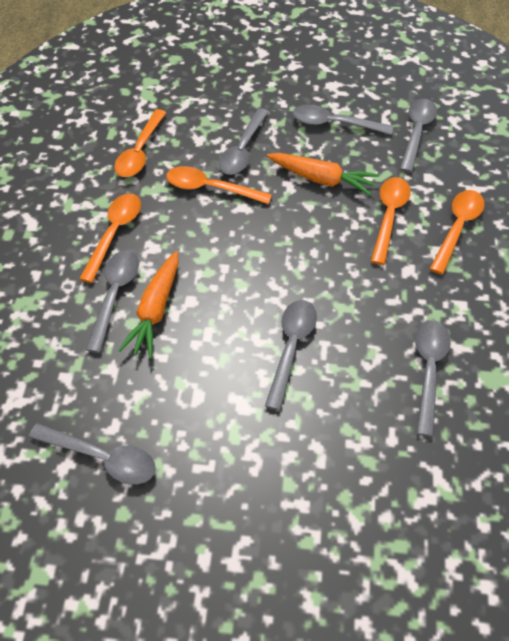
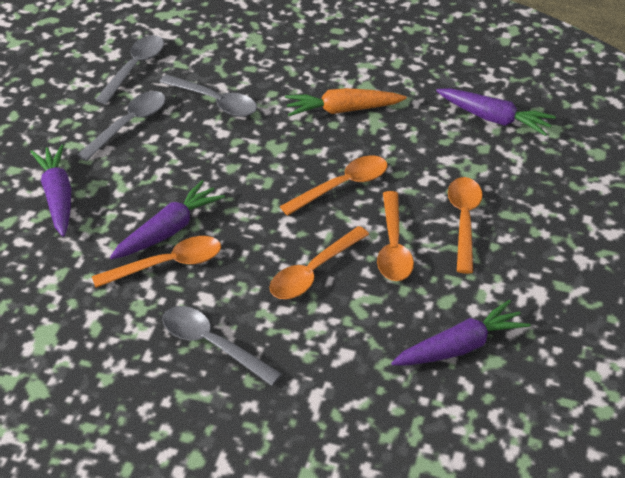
grey spoon: [29,423,156,485] [86,251,139,353] [218,108,269,175] [265,300,317,411] [293,104,393,135] [400,99,437,173] [415,320,451,437] = 7 -> [77,91,166,161] [95,35,164,104] [159,74,257,117] [162,306,282,386] = 4
orange carrot: [118,251,179,358] [267,153,379,196] = 2 -> [285,88,407,116] = 1
purple carrot: none = 0 -> [30,144,71,237] [110,180,225,259] [391,300,531,366] [436,88,556,136] = 4

